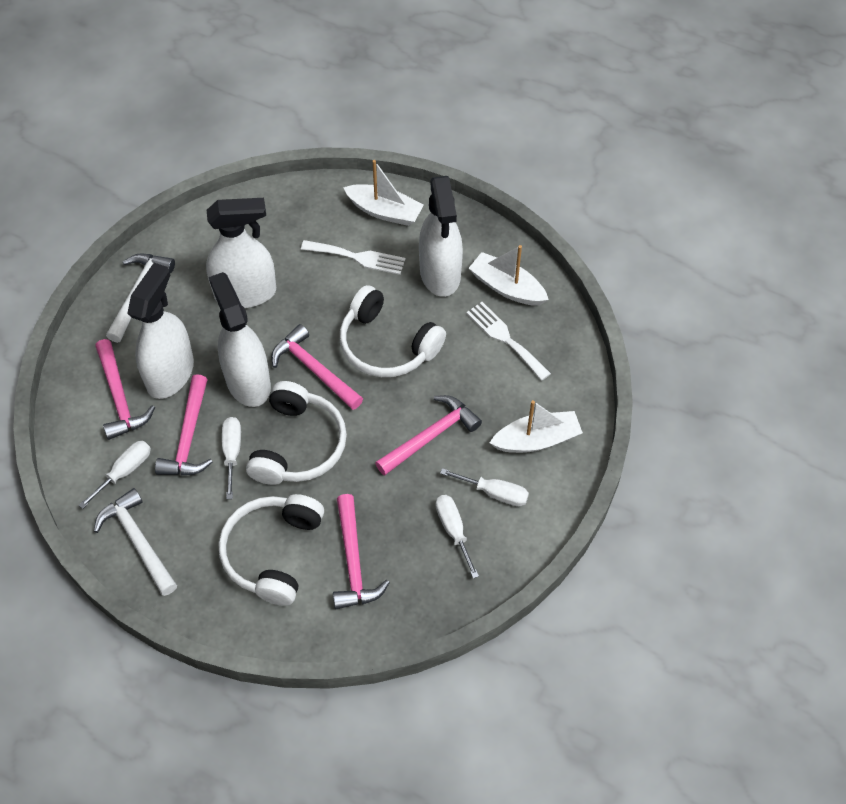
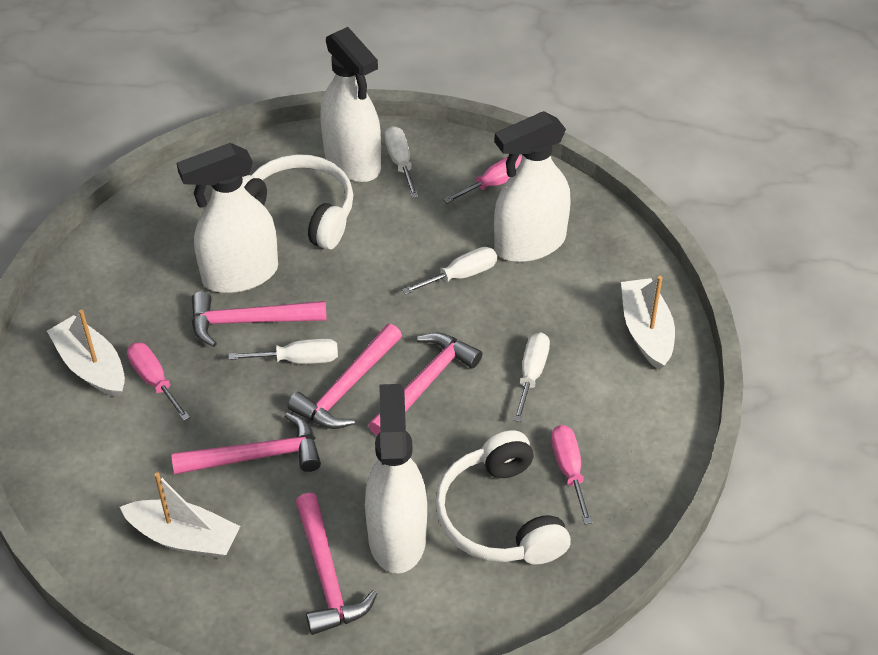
pink screwdriver: none = 0 -> [127,342,190,421] [443,155,522,204] [551,425,592,524] = 3
white fork: [301,240,405,275] [466,302,551,381] = 2 -> none = 0
white hammer: [94,488,177,596] [106,253,175,343] = 2 -> none = 0
white headphones: [219,494,324,606] [246,381,347,485] [340,285,446,377] = 3 -> [242,154,354,250] [435,431,571,565] = 2

